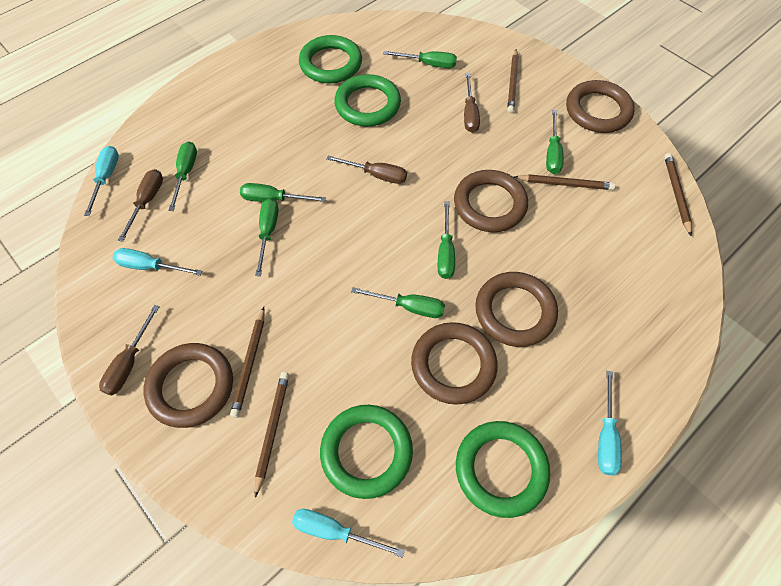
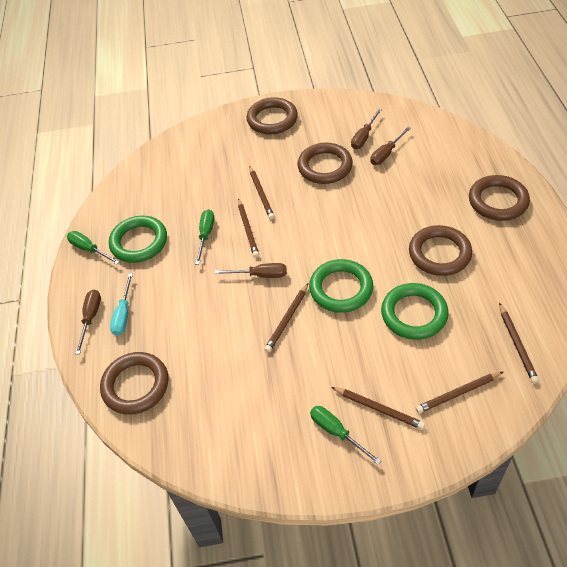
brown pencil: [230,307,265,418] [255,372,289,498] [507,49,519,113] [514,174,615,190] [664,153,692,236] = 5 -> [238,198,259,258] [250,166,275,219] [264,283,308,353] [331,387,425,430] [416,372,503,413] [499,303,539,383] = 6
green ring: [299,35,362,83] [320,405,413,499] [334,74,401,126] [456,421,550,518] = 4 -> [109,216,167,263] [309,259,373,313] [381,283,449,340] = 3
green screwdriver: [168,141,197,211] [240,183,326,202] [255,198,279,276] [351,287,445,318] [383,51,457,68] [438,201,455,279] [546,110,564,174] = 7 -> [67,231,120,264] [195,209,214,264] [310,406,381,465] = 3
turquoise screwdriver: [84,146,119,216] [113,248,202,276] [292,509,405,558] [598,371,622,476] = 4 -> [110,273,133,336] = 1

